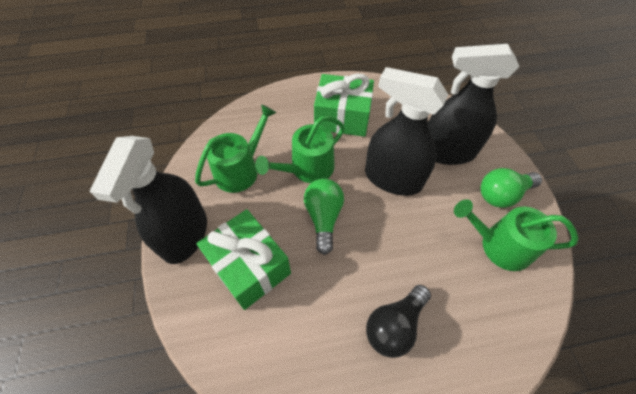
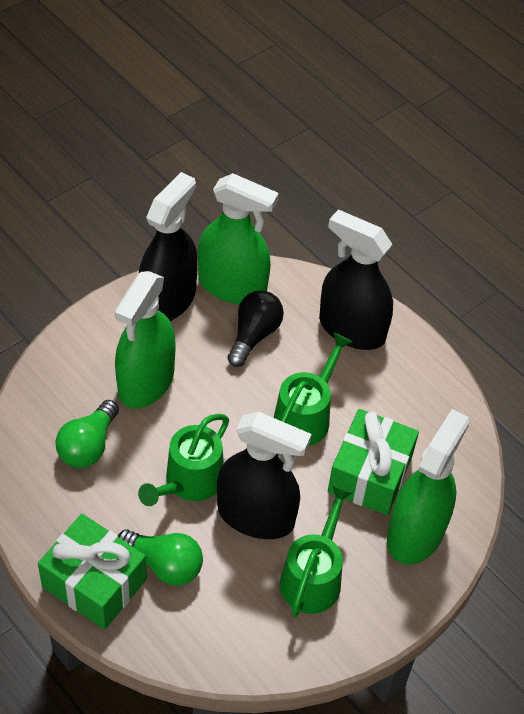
green spray bottle: none = 0 -> [115,271,176,409] [198,173,279,304] [387,409,470,565] = 3

